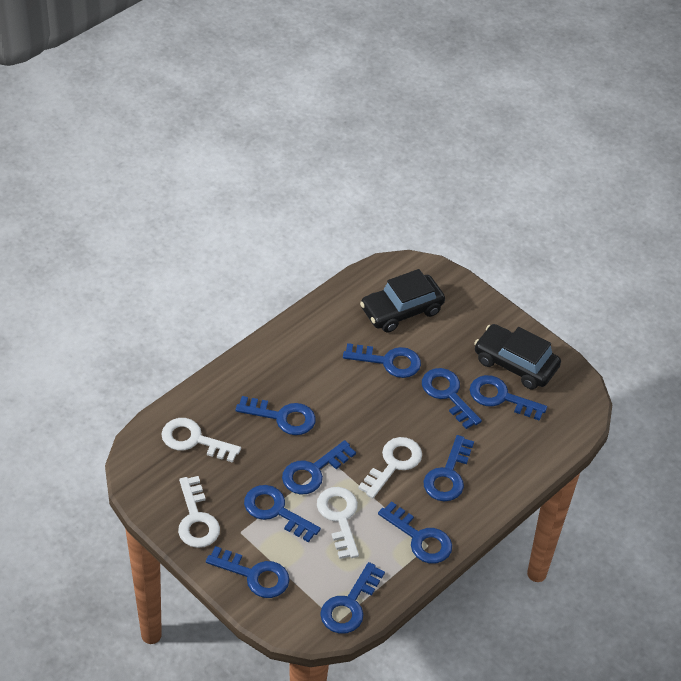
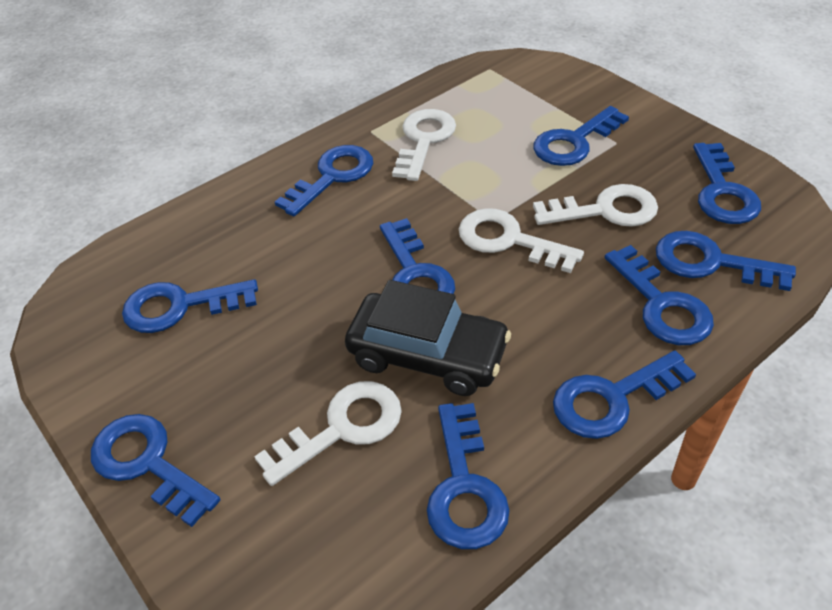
black car: [360,269,445,333] [474,324,561,390] = 2 -> [345,280,511,396] = 1

